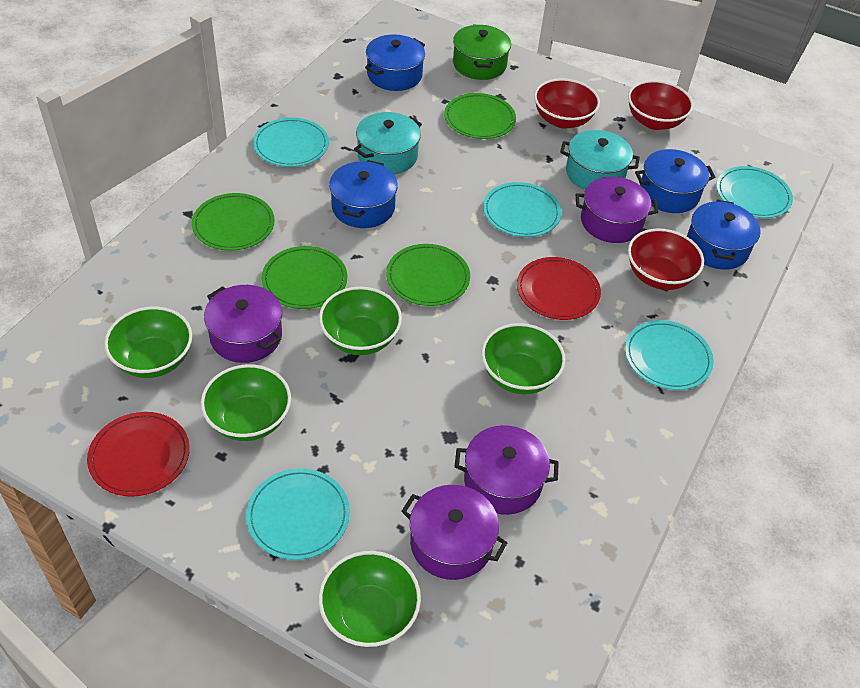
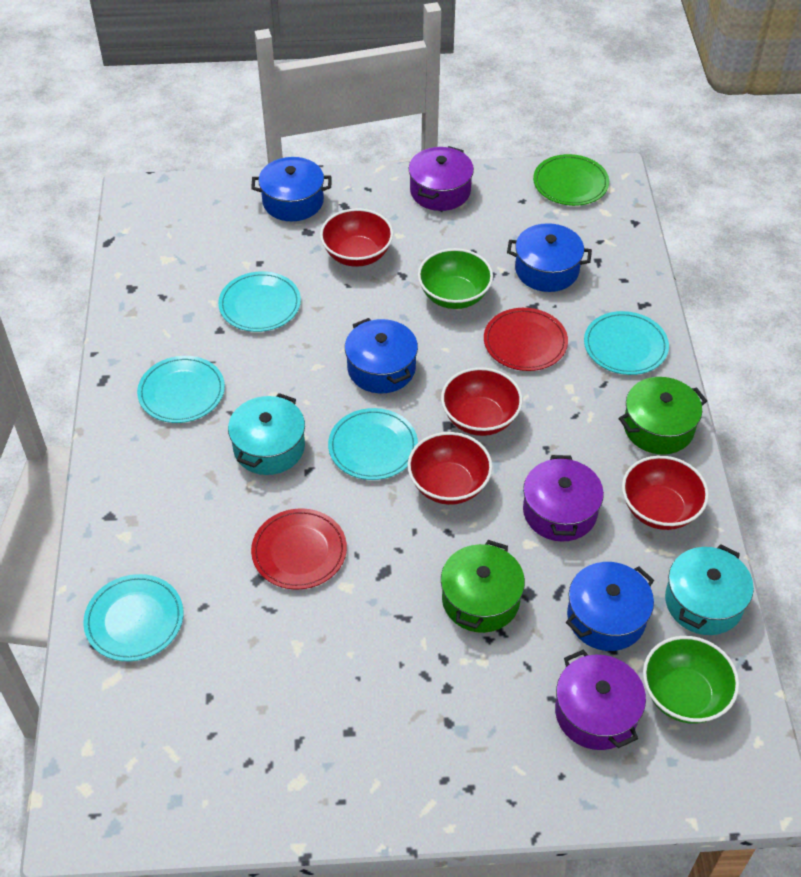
green bowl: [104,306,192,378] [201,364,291,441] [318,551,421,647] [319,287,402,355] [481,323,565,394] = 5 -> [418,248,493,309] [643,636,739,724] = 2
green plate: [192,193,275,251] [262,246,347,309] [386,244,470,306] [444,93,516,139] = 4 -> [533,154,609,206] = 1
green pot: [453,25,511,80] = 1 -> [441,540,525,633] [619,377,707,455] = 2
purple pot: [204,285,282,363] [401,485,507,580] [455,425,559,515] [576,177,658,243] = 4 -> [408,146,474,211] [523,455,604,542] [555,650,646,750] = 3
red bowl: [534,78,600,128] [628,80,693,130] [628,228,704,290] = 3 -> [320,208,393,267] [408,432,492,505] [441,367,522,436] [622,455,709,530] = 4

